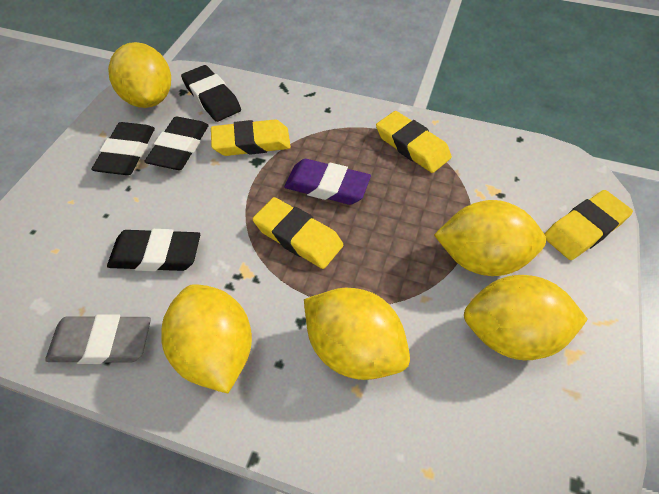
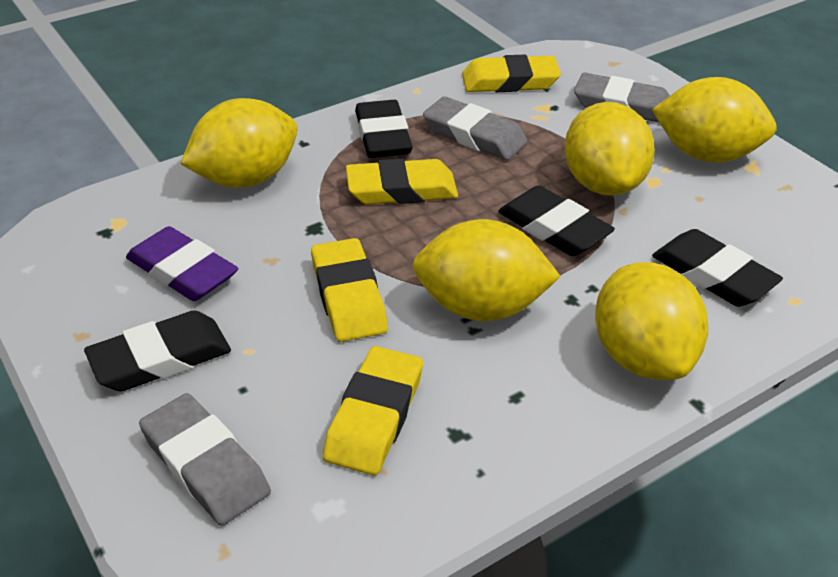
grey eraser: [45,314,151,364] = 1 -> [139,393,271,526] [423,97,528,160] [574,73,670,122] = 3

